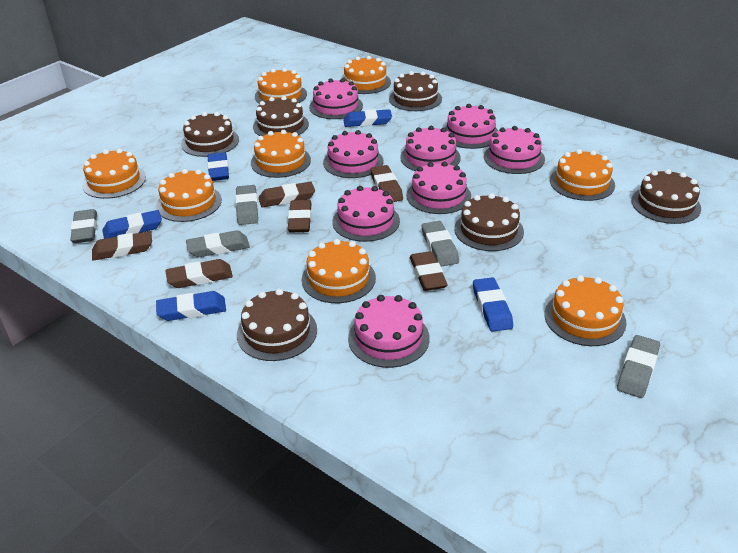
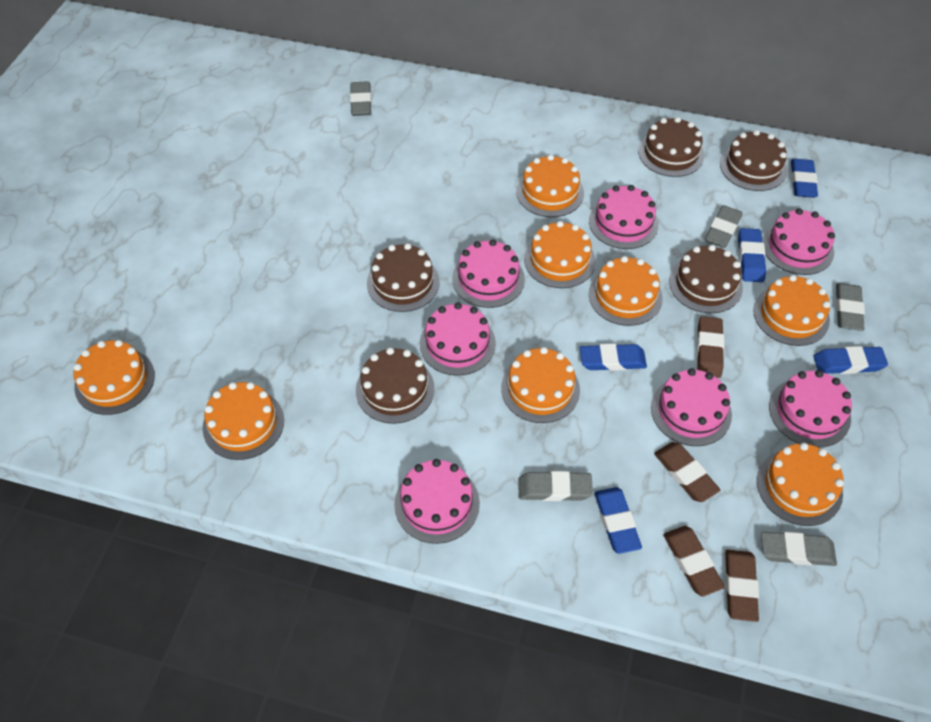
brown cake: [181,112,239,157] [237,289,317,361] [253,96,309,136] [389,71,442,111] [454,193,524,251] [631,169,701,224] = 6 -> [356,347,435,424] [367,243,440,312] [638,117,704,177] [669,245,743,313] [720,130,787,191] = 5
brown eraser: [92,231,152,260] [165,259,233,288] [259,182,315,207] [288,200,312,232] [371,165,403,202] [410,251,448,291] = 6 -> [654,442,720,502] [663,526,725,597] [697,316,724,378] [725,550,759,622] = 4
pink cake: [309,78,363,119] [323,130,383,178] [332,186,400,242] [348,295,430,368] [400,126,461,171] [406,161,471,214] [444,104,498,149] [484,126,545,174] = 8 -> [394,459,480,544] [420,302,496,376] [452,239,525,308] [589,185,659,249] [651,368,732,446] [762,208,835,275] [769,370,852,447] = 7

